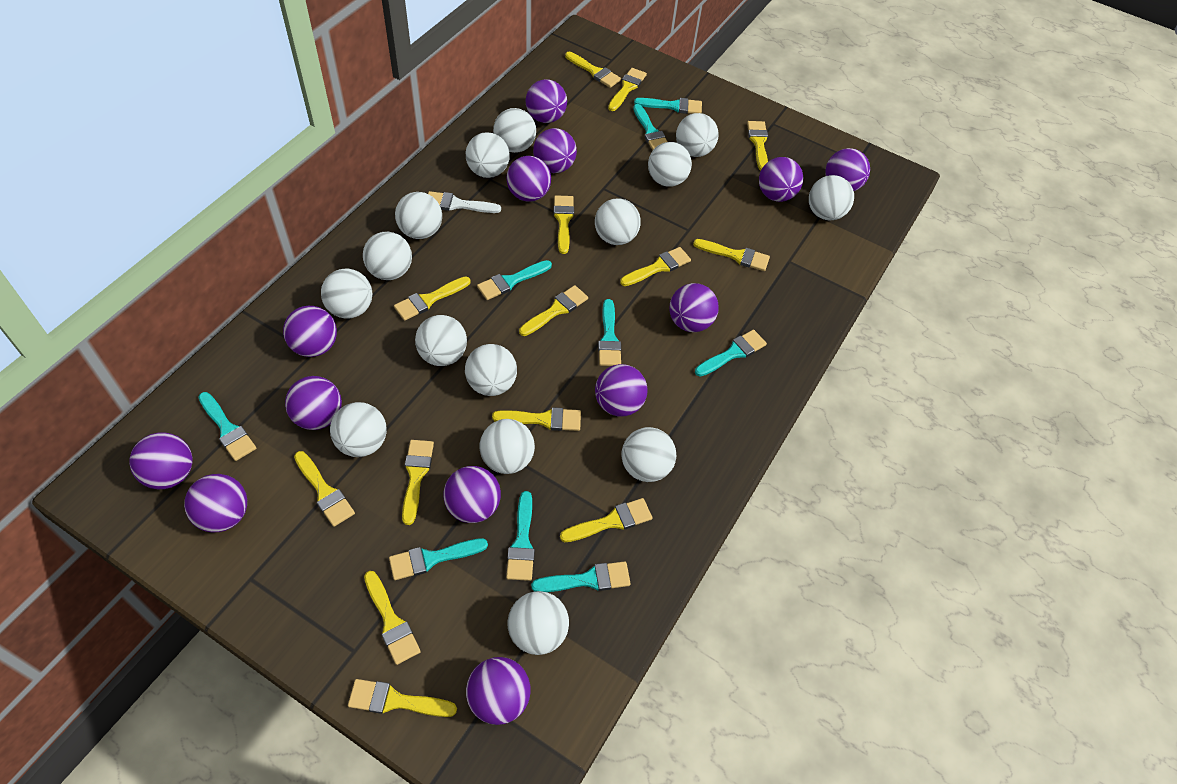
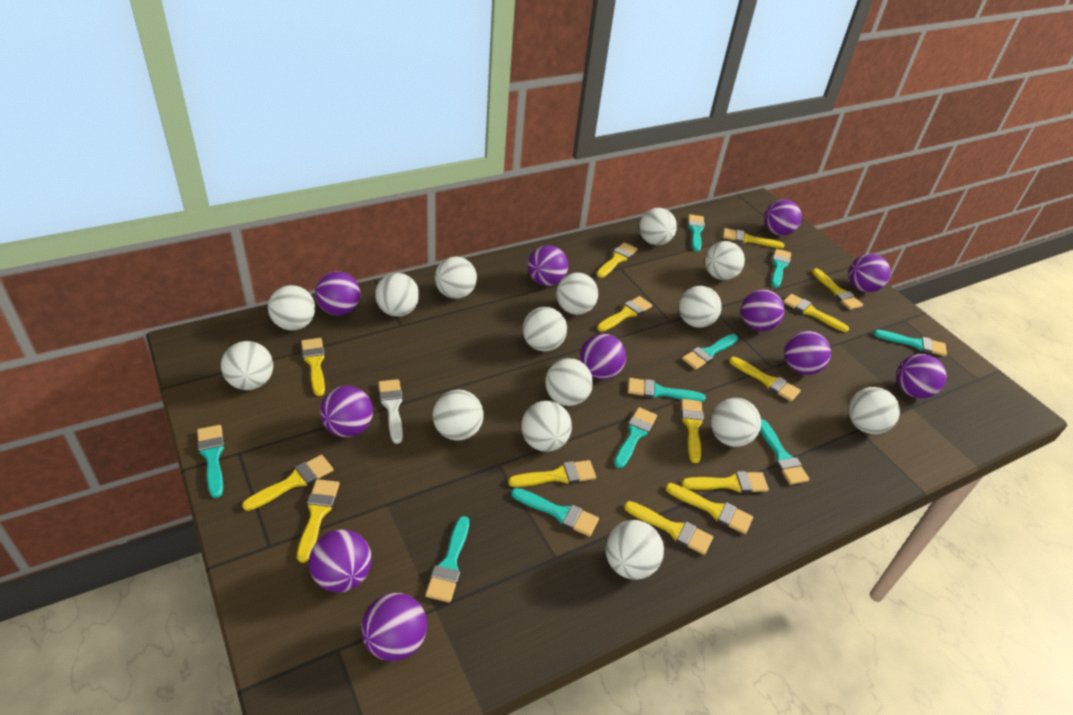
purple ball: [130,432,192,489] [184,474,247,532] [283,306,337,357] [285,376,342,430] [443,466,501,523] [466,657,531,725] [506,156,551,202] [526,79,567,123] [533,128,577,173] [595,364,647,417] [669,283,719,332] [759,157,803,202] [825,148,870,191] = 13 -> [309,529,372,592] [315,271,360,316] [320,386,373,437] [361,593,427,661] [528,245,568,286] [580,334,626,380] [741,289,785,331] [764,199,802,236] [784,331,831,375] [849,254,891,292] [897,354,946,398] = 11
turquoise brush: [199,392,256,461] [389,538,488,580] [477,260,552,300] [506,491,535,581] [531,561,631,592] [598,299,621,366] [633,104,667,150] [634,98,702,114] [695,330,767,377] = 9 -> [197,425,225,498] [425,516,469,603] [511,488,599,537] [614,407,657,468] [628,378,706,402] [682,334,738,370] [688,214,705,252] [760,419,810,485] [771,249,791,288] [874,330,947,356] = 10

